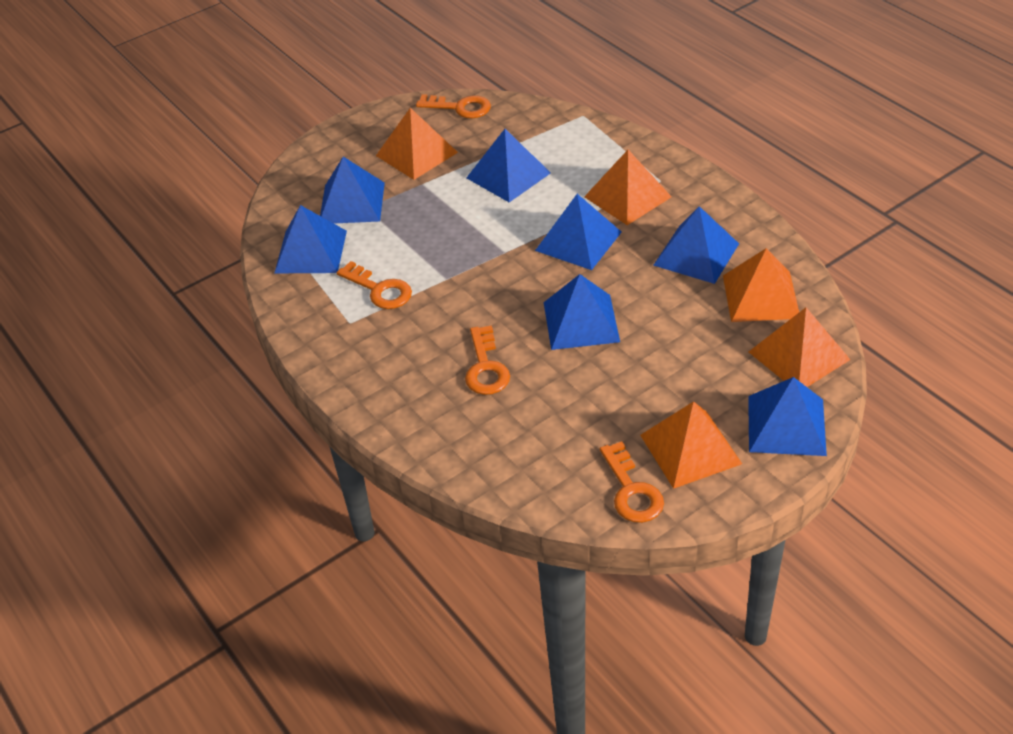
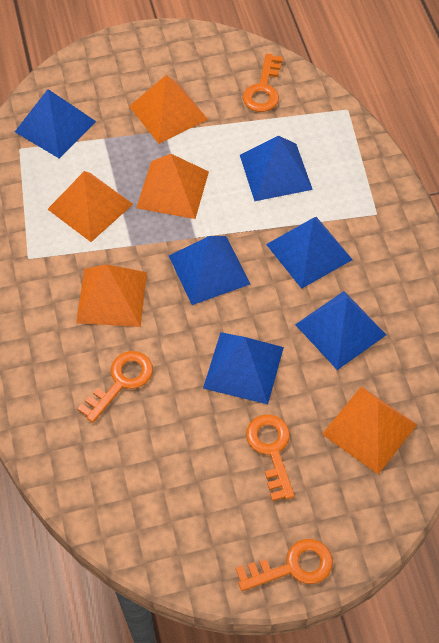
blue pyramid: [274,205,347,273] [320,157,385,223] [467,129,551,202] [535,194,622,270] [544,274,620,350] [653,206,739,284] [748,377,827,456] = 7 -> [15,89,96,158] [169,236,250,305] [203,332,284,404] [240,136,313,201] [266,217,353,289] [295,291,386,370] = 6

